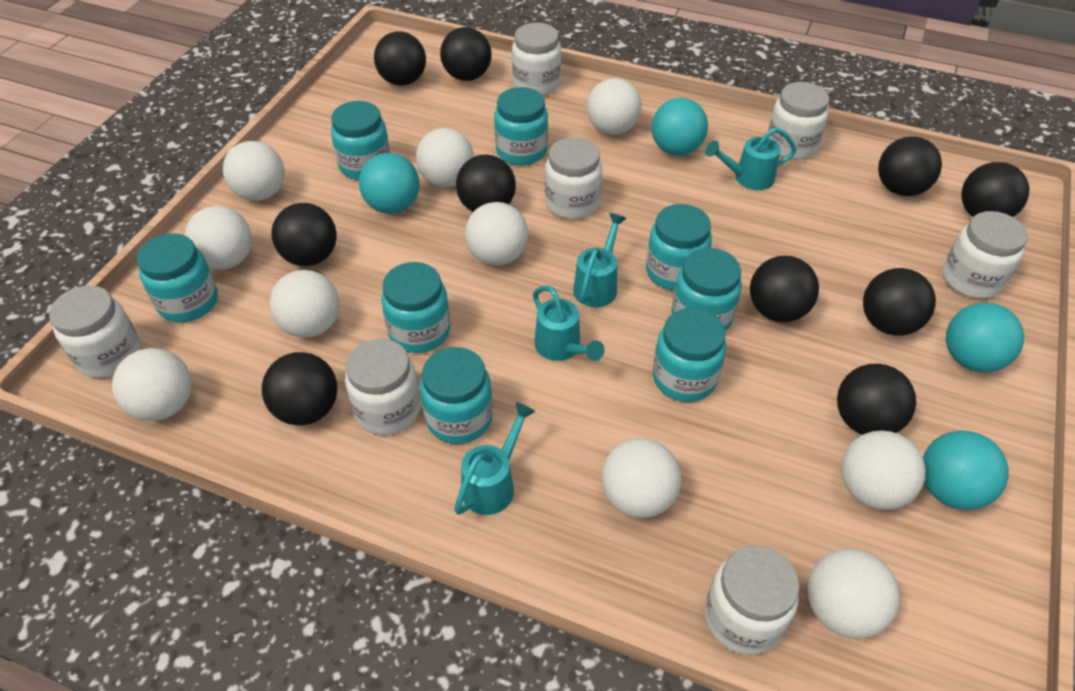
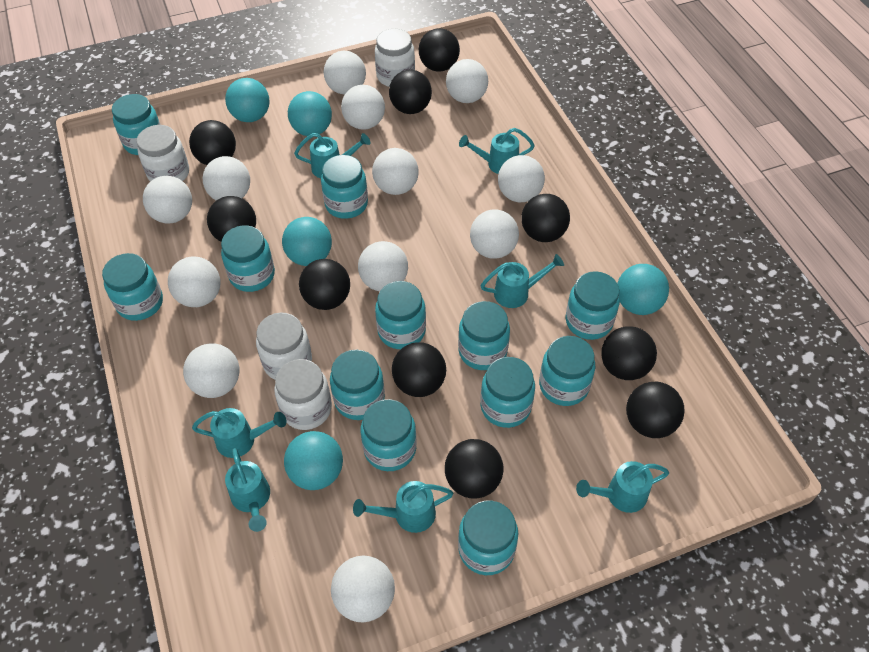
turquoise ball: [359,153,420,214] [652,98,708,155] [923,430,1009,510] [946,303,1024,372] = 4 -> [225,78,270,122] [282,217,332,266] [284,431,343,490] [288,91,332,136] [617,264,669,315] = 5
turquoise jar: [137,233,218,322] [331,101,390,180] [381,262,450,353] [420,347,493,444] [494,87,548,165] [646,204,712,291] [653,308,726,402] [671,248,742,332] = 8 -> [102,253,163,321] [112,94,160,155] [221,225,275,292] [321,155,368,219] [330,350,385,420] [361,399,417,471] [375,281,426,349] [458,301,510,370] [458,501,518,575] [481,357,535,428] [539,336,595,406] [566,271,620,340] = 12
turquoise watering can: [454,402,535,515] [533,285,604,361] [573,213,627,307] [705,127,796,190] = 4 -> [192,408,287,458] [225,448,270,532] [294,133,371,178] [353,481,454,533] [459,128,535,174] [480,254,564,308] [576,461,669,513] = 7
white ball: [112,348,192,421] [185,206,252,270] [223,141,285,201] [270,270,340,338] [416,128,474,187] [465,202,528,266] [587,78,642,135] [601,438,681,518] [807,548,900,639] [841,430,926,510] = 10 -> [143,176,192,224] [168,257,220,307] [183,343,239,398] [203,156,250,201] [324,51,366,94] [331,556,395,622] [341,85,385,130] [358,241,408,291] [372,148,419,195] [446,59,488,103] [470,209,519,259] [498,155,545,202] = 12
white jar: [49,285,141,378] [345,339,421,435] [512,23,561,96] [545,137,602,219] [705,545,799,655] [768,82,829,160] [943,211,1028,299] = 7 -> [137,125,189,182] [256,313,312,380] [274,359,332,430] [375,29,415,87] = 4

